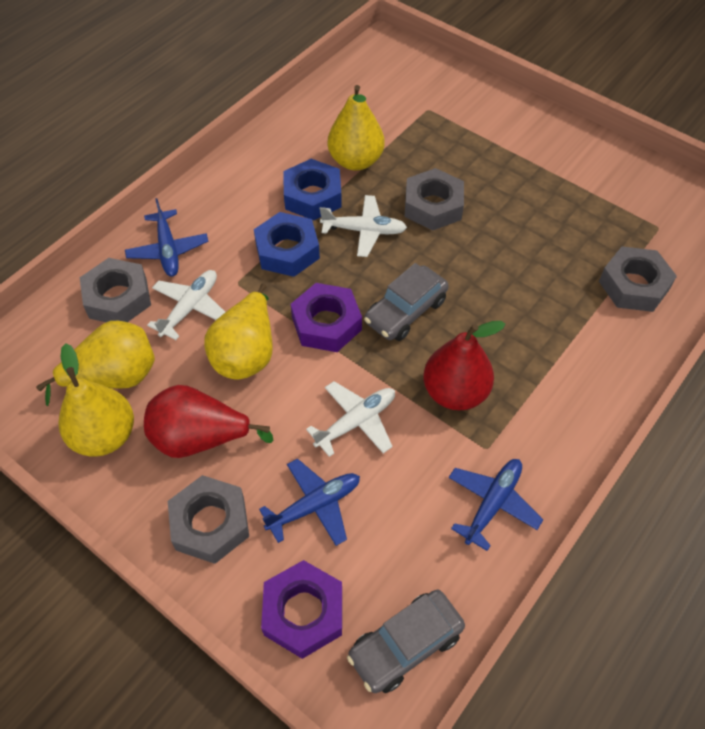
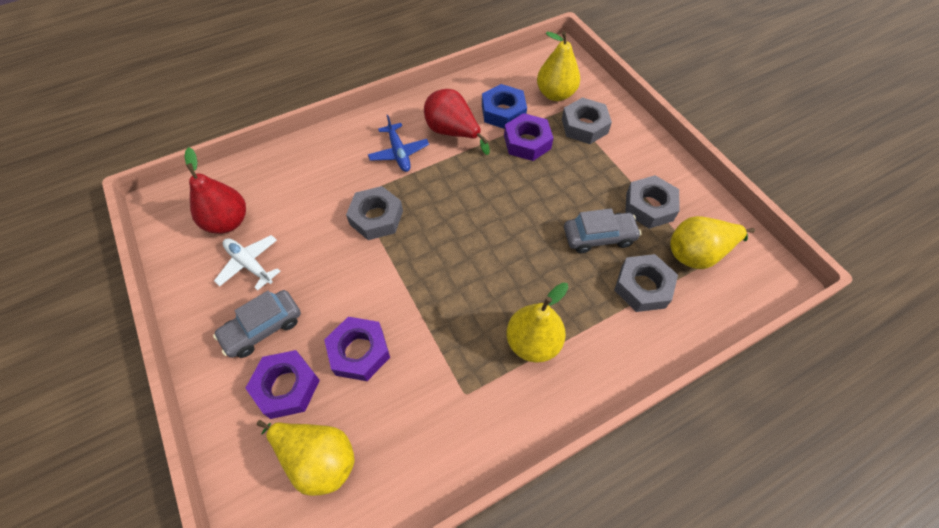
blue nut: [254,212,320,277] [283,159,342,220] = 2 -> [482,84,527,129] = 1
blue plane: [125,198,209,277] [259,459,360,546] [448,459,543,551] = 3 -> [368,115,429,172] = 1
purple nut: [261,560,342,659] [291,283,362,352] = 2 -> [245,350,320,419] [324,317,390,381] [504,113,553,161] = 3
white plane: [147,270,225,340] [306,381,395,457] [320,195,407,257] = 3 -> [214,235,281,291] = 1

